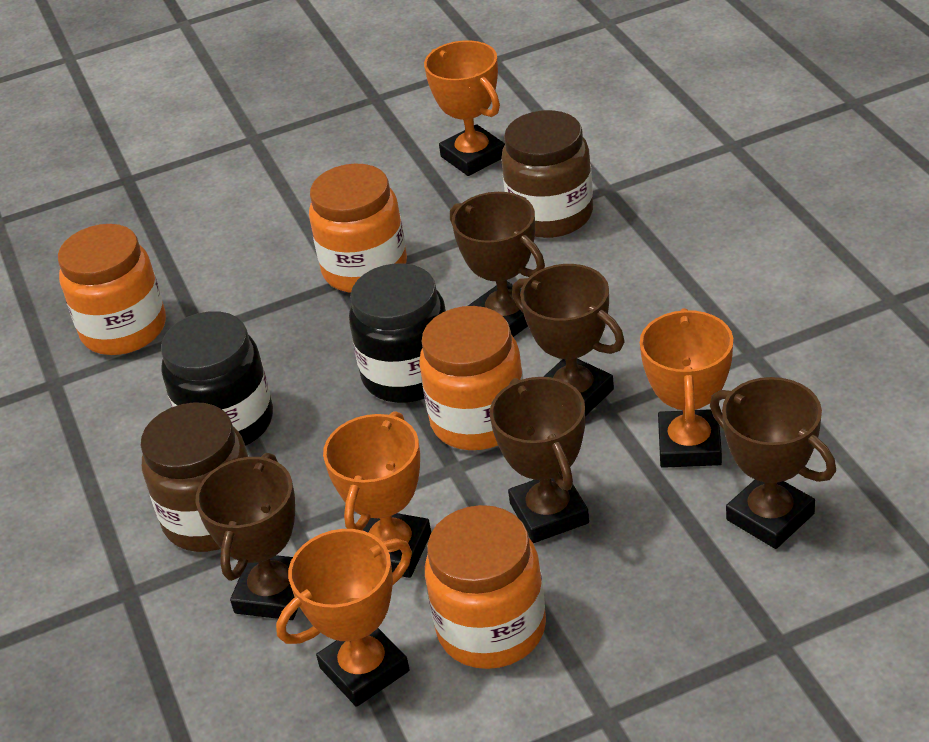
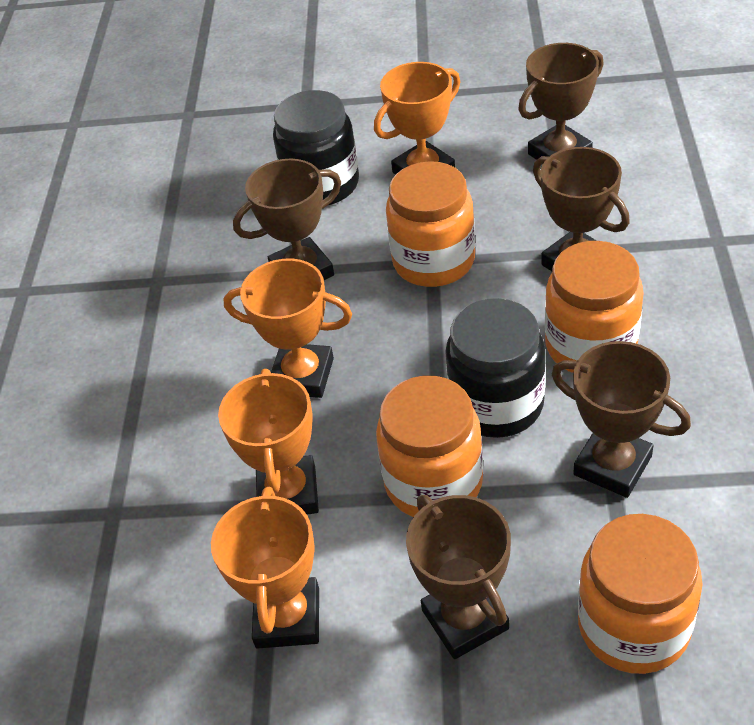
brown jar: [141,402,249,552] [501,110,593,238] = 2 -> none = 0

